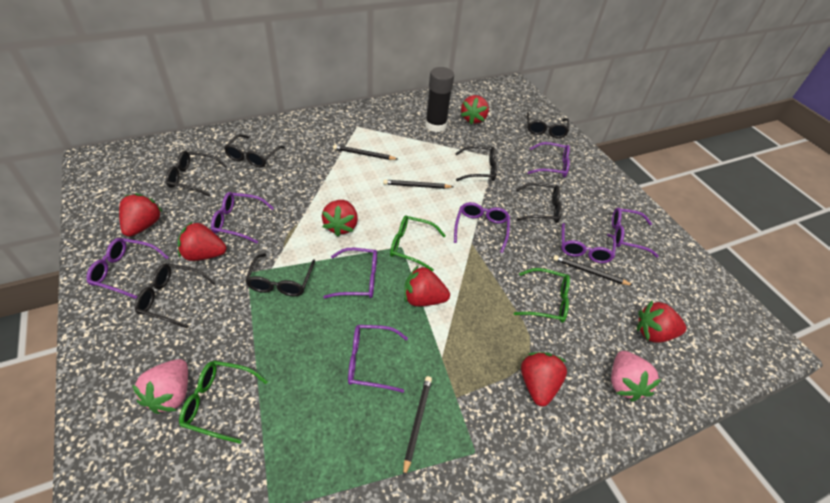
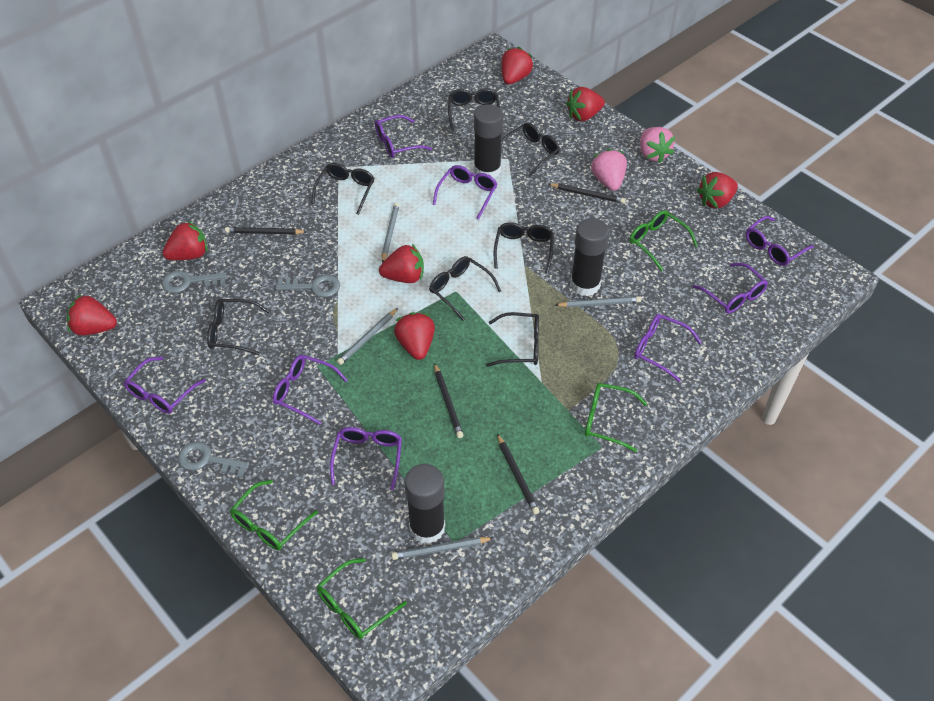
black glue stick: [425,67,454,132] = 1 -> [404,464,445,544] [474,104,503,178] [570,218,609,296] = 3
green glasses: [179,361,268,444] [390,215,446,272] [514,268,570,323] = 3 -> [230,480,318,550] [317,558,407,639] [585,383,647,452] [629,210,698,271] = 4
grey key: none = 0 -> [161,270,227,293] [178,441,249,478] [275,275,340,297] = 3
grey pencil: none = 0 -> [337,308,398,365] [382,203,399,263] [391,537,493,560] [556,296,641,307] = 4

